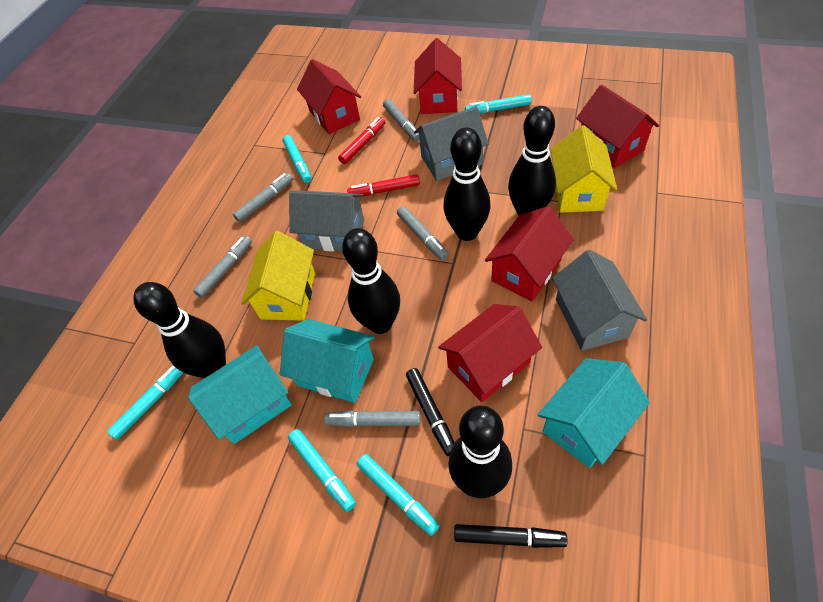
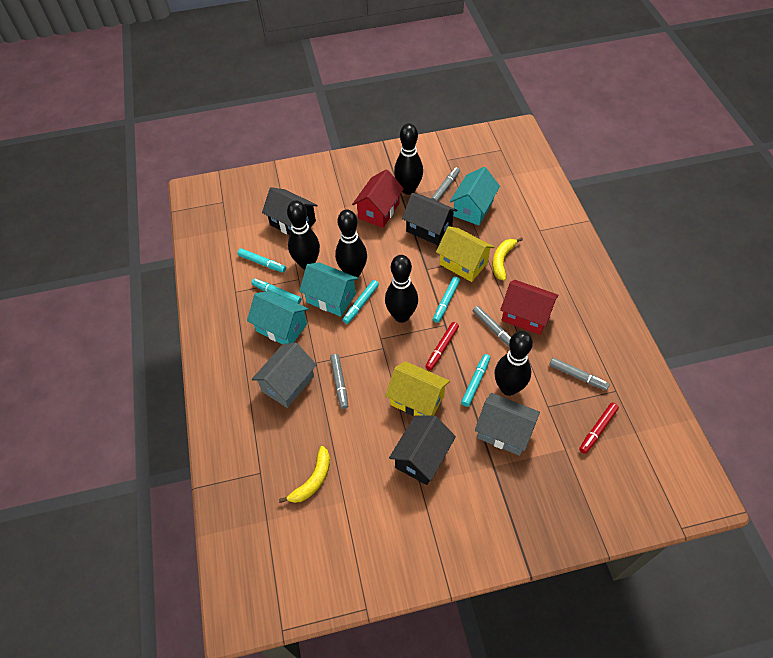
black house: none = 0 -> [262,187,318,235] [389,416,456,485] [402,193,458,246] = 3
black marker: [406,368,455,456] [454,524,567,548] = 2 -> none = 0
grey house: [289,190,364,252] [414,106,489,181] [552,250,647,351] = 3 -> [252,343,317,408] [475,393,540,456] = 2
grey marker: [193,236,252,298] [233,173,293,222] [324,410,421,427] [383,99,420,142] [397,206,449,260] = 5 -> [330,354,348,409] [431,167,460,201] [473,306,511,346] [549,358,610,390] = 4
red house: [297,59,361,134] [414,38,462,114] [438,304,542,402] [485,206,574,301] [576,85,659,168] = 5 -> [352,169,404,228] [500,280,559,335] = 2
yellow banana: none = 0 -> [279,446,330,503] [493,237,523,281] = 2

